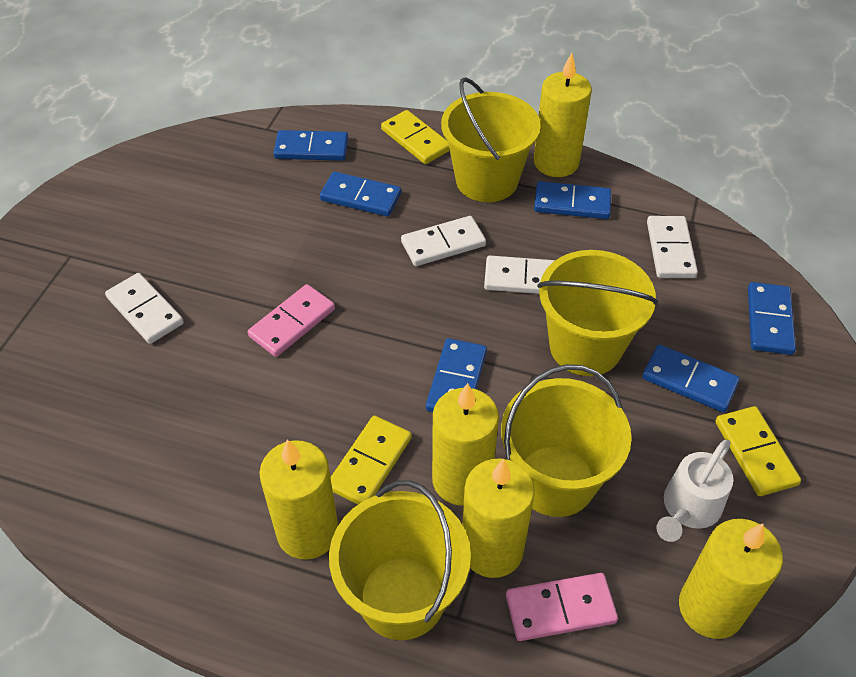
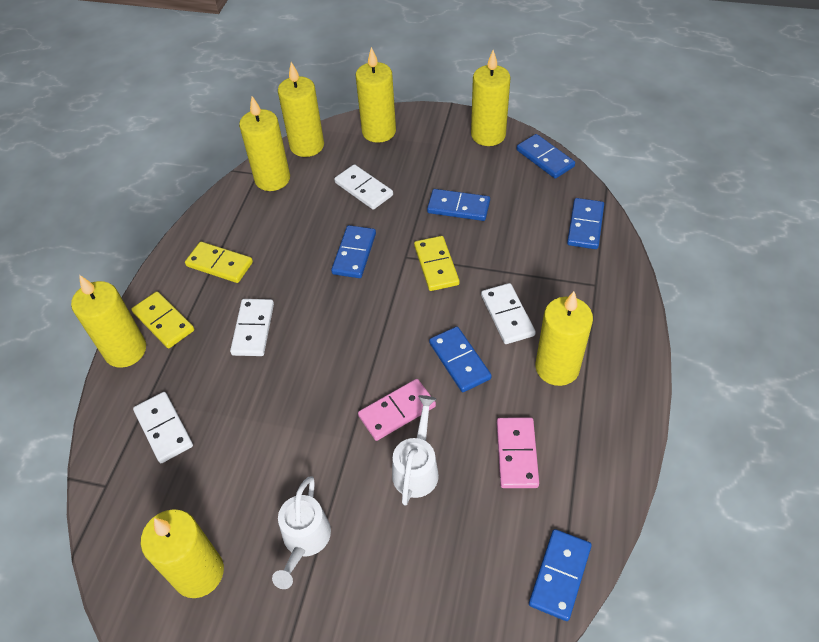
white watering can: [656,440,733,542] = 1 -> [272,477,331,589] [392,395,439,506] = 2
yellow bucket: [329,481,471,640] [441,77,541,202] [501,364,632,517] [537,250,658,376] = 4 -> none = 0
yellow candle: [259,439,338,559] [432,383,499,506] [462,459,535,578] [534,53,592,177] [679,519,783,639] = 5 -> [71,275,146,368] [141,509,224,598] [239,96,290,191] [278,62,324,157] [355,47,396,143] [471,50,511,146] [536,291,593,386] = 7

